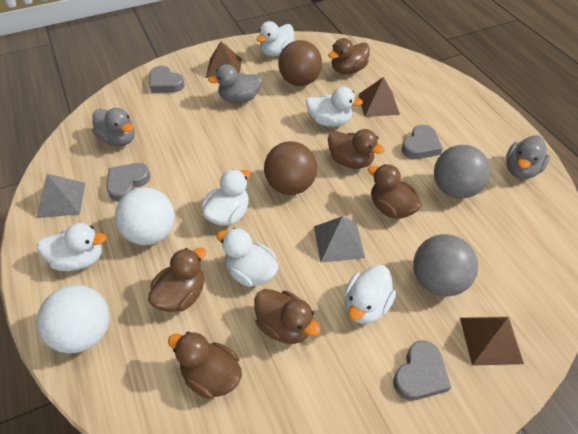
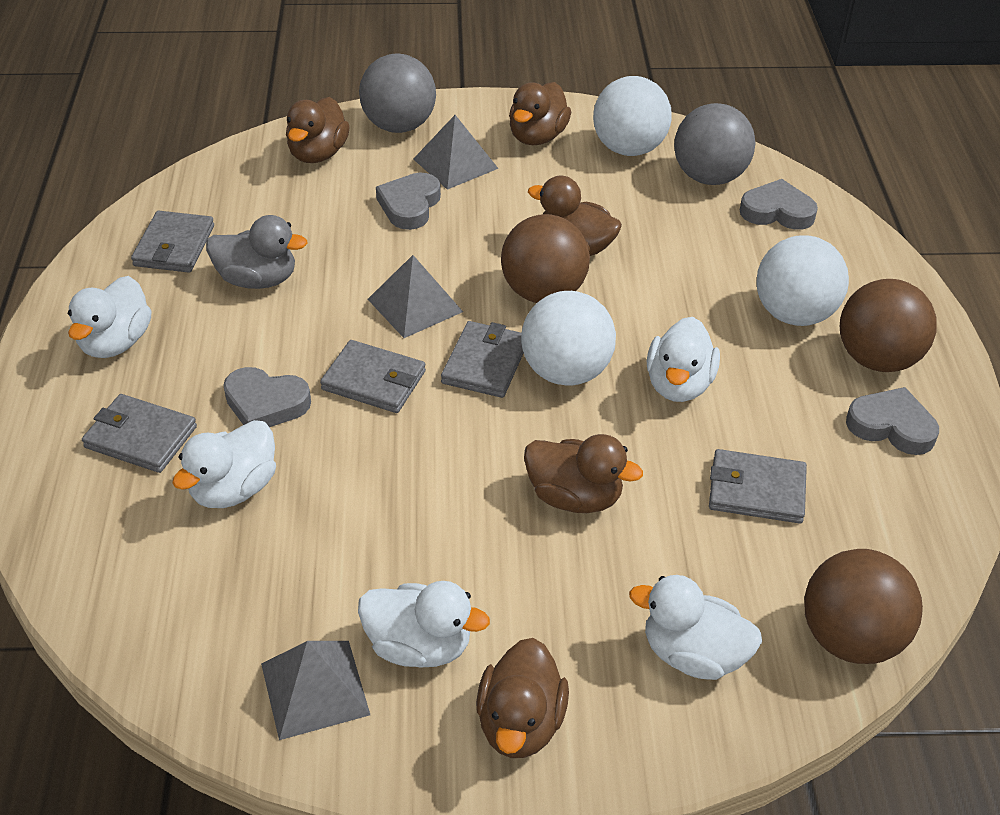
brown ball: [264,141,317,195] [278,40,322,86] = 2 -> [501,214,590,303] [804,549,923,664] [840,279,937,372] = 3
brown duck: [148,247,206,312] [168,331,242,399] [254,289,321,344] [328,38,370,74] [328,129,385,169] [368,164,422,219] = 6 -> [286,97,350,163] [476,638,569,758] [509,82,571,145] [524,434,643,513] [528,176,622,256] = 5
brown pyramid: [206,41,242,78] [358,77,400,117] [460,317,524,365] = 3 -> none = 0
grey duck: [92,108,135,146] [208,64,262,103] [506,135,550,179] = 3 -> [206,215,308,289] = 1
grey pyramid: [36,174,85,218] [314,216,365,263] = 2 -> [261,641,370,740] [368,255,463,338] [413,115,499,190] = 3
grey wallet: none = 0 -> [82,394,197,473] [131,211,214,273] [320,340,426,413] [441,321,524,398] [709,449,807,523] = 5
white ball: [37,285,110,353] [115,188,175,245] = 2 -> [521,291,616,385] [593,76,672,156] [756,235,849,326] = 3
white duck: [37,223,107,271] [202,169,250,226] [216,228,278,287] [256,21,295,56] [306,87,363,127] [344,265,396,324] = 6 -> [68,276,151,358] [172,420,276,508] [358,581,490,668] [629,575,762,680] [647,317,720,402] = 5

